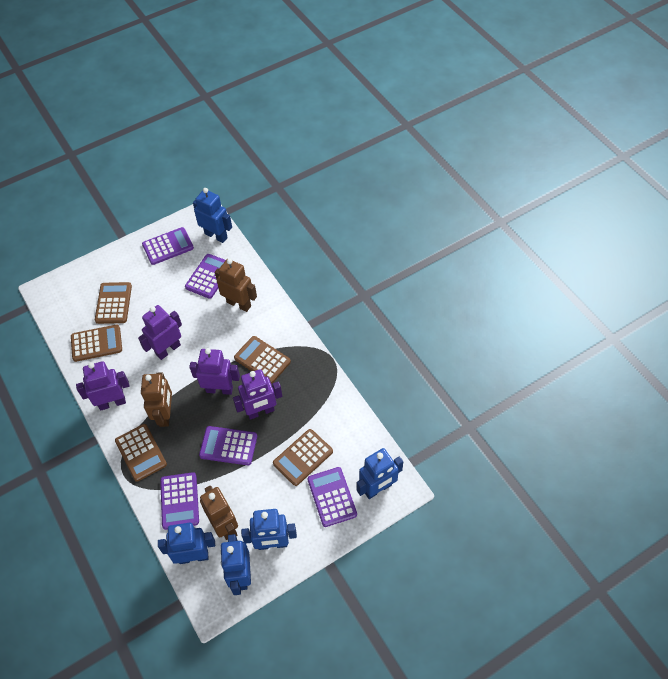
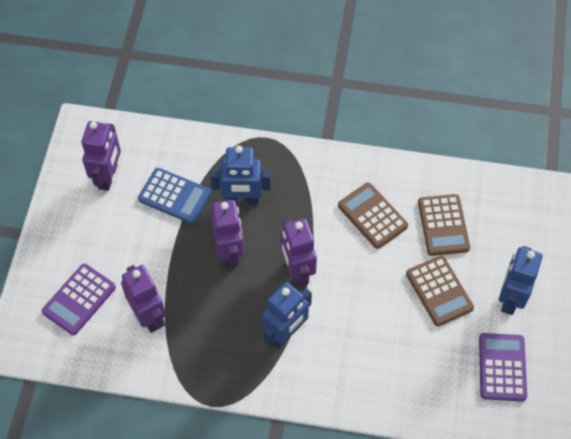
blue calculator: none = 0 -> [138,168,211,224] = 1
blue robot: [158,523,215,564] [193,188,232,243] [220,534,251,595] [241,509,297,550] [357,448,403,499] = 5 -> [210,146,271,205] [262,282,312,349] [499,246,542,315] = 3
brown calculator: [71,325,122,362] [95,282,132,324] [115,424,167,482] [234,336,291,384] [273,429,333,486] = 5 -> [338,182,408,249] [406,256,474,326] [418,194,470,256] = 3
brown robot: [141,372,172,427] [200,485,238,540] [215,259,257,312] = 3 -> none = 0
purple calculator: [142,227,194,265] [160,472,199,530] [185,254,226,299] [199,426,257,465] [307,467,357,527] = 5 -> [42,264,116,335] [479,333,527,401] = 2

